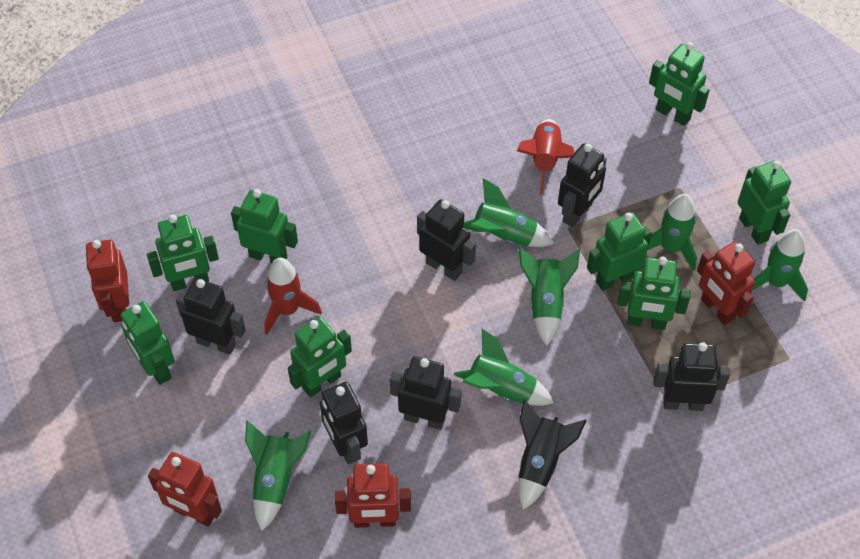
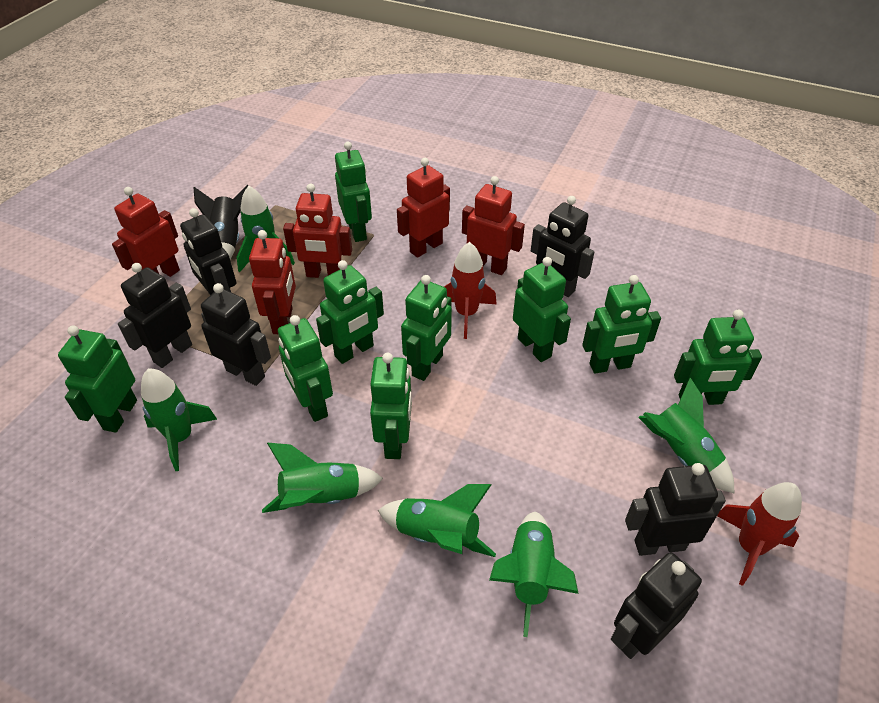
green robot: [121,301,175,385] [147,214,219,291] [231,189,298,264] [288,317,352,398] [587,212,652,291] [617,256,691,330] [649,42,710,126] [738,161,791,245] = 8 -> [58,325,137,433] [278,315,333,422] [316,260,384,364] [335,141,372,242] [370,353,412,459] [401,275,452,381] [513,257,571,362] [582,275,661,374] [674,310,762,405] = 9
red robot: [86,240,129,322] [148,452,222,527] [335,463,411,528] [697,241,755,325] = 4 -> [112,187,180,277] [249,230,296,334] [283,184,352,278] [397,158,450,258] [462,176,525,275] = 5

